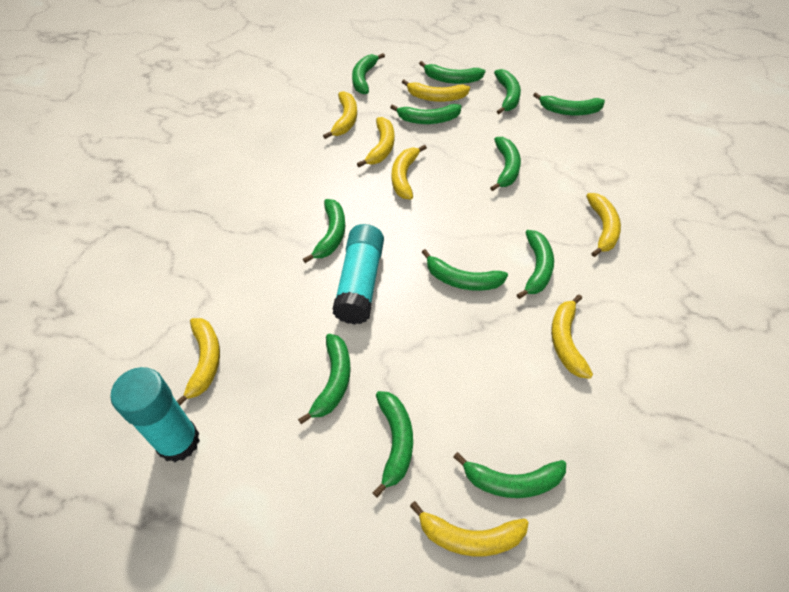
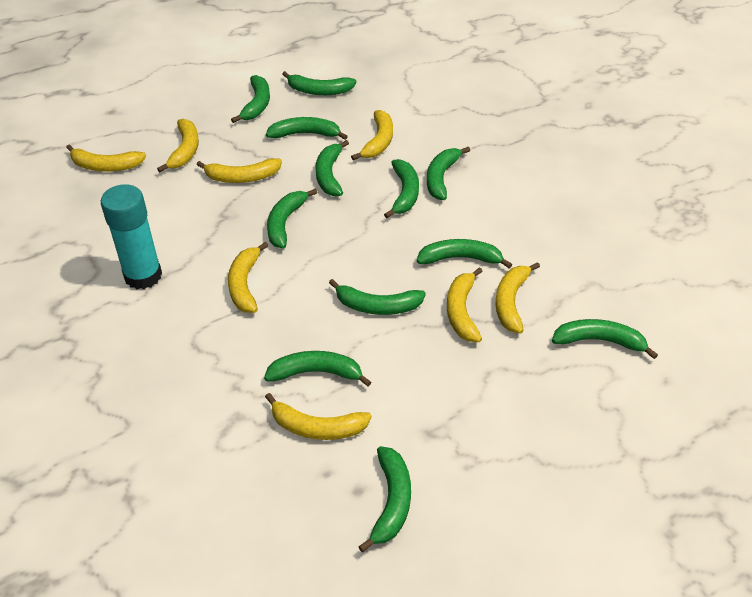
turquoise glue stick: [110,367,200,462] [332,224,384,325] = 2 -> [101,184,162,289] = 1

